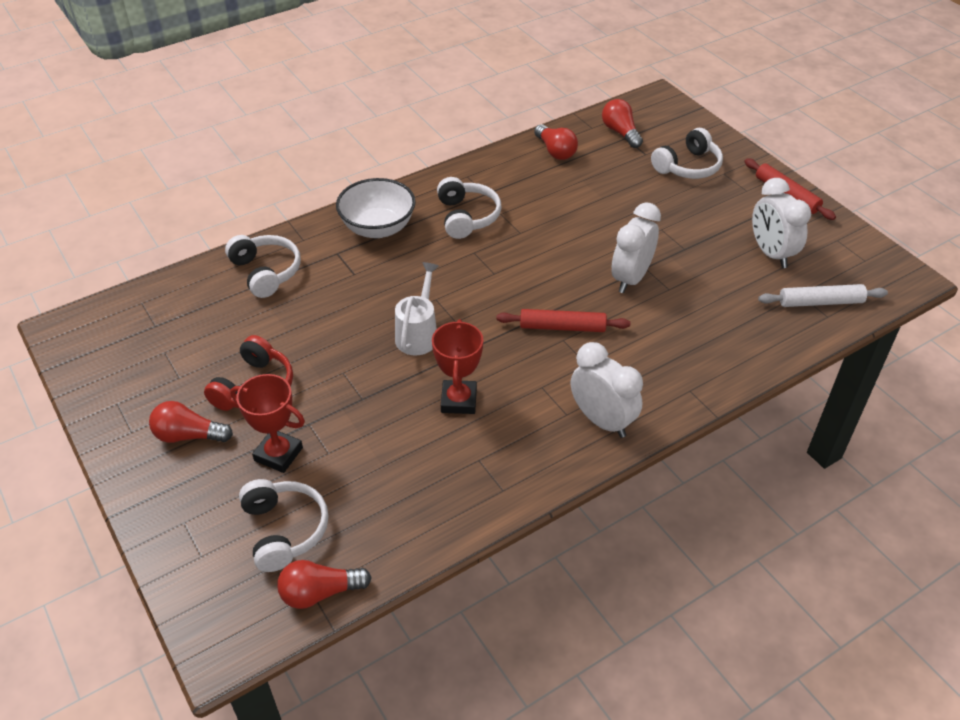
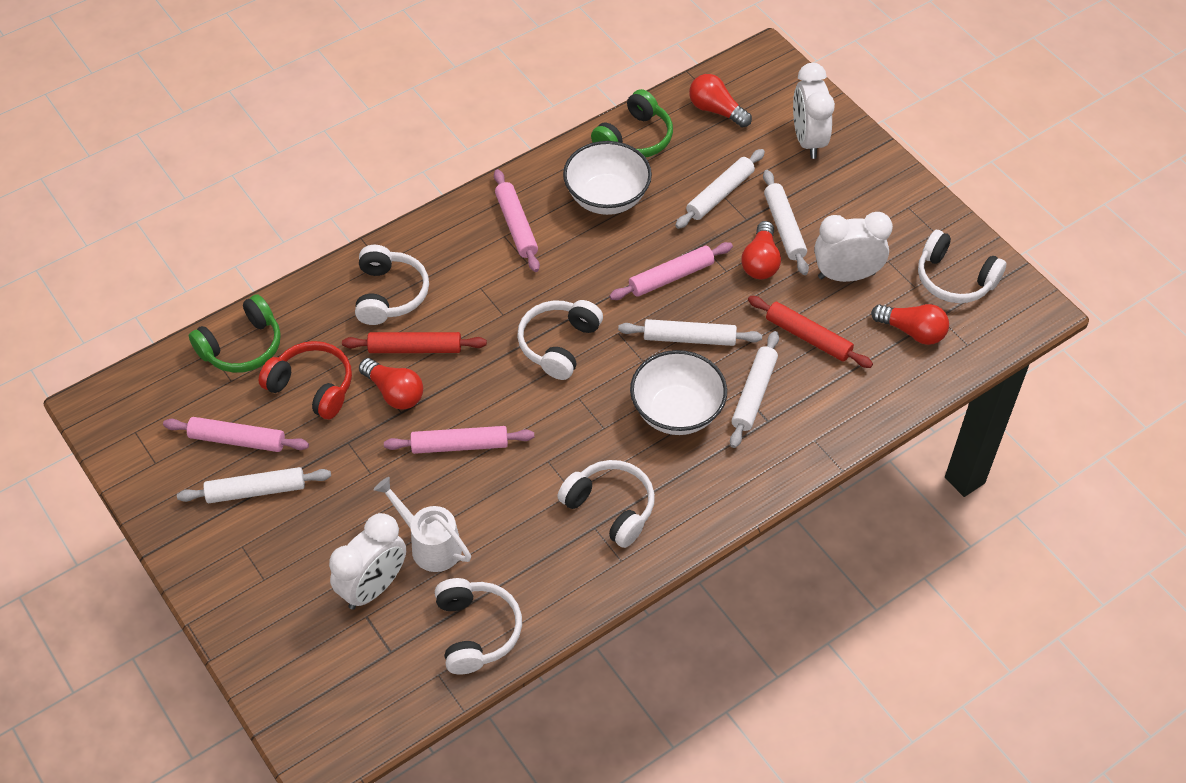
green headphones: none = 0 -> [189,294,281,373] [591,89,673,158] = 2
pink rolling pin: none = 0 -> [163,417,309,452] [384,426,534,454] [494,169,540,272] [609,242,733,300] = 4
red trophy: [230,374,305,473] [432,319,483,414] = 2 -> none = 0
white bowl: [336,178,416,238] = 1 -> [563,141,652,215] [630,350,727,435] = 2
white headphones: [225,235,301,298] [239,479,329,572] [437,177,502,239] [651,128,723,179] = 4 -> [355,245,429,325] [435,578,522,674] [517,300,603,380] [557,460,655,548] [918,230,1006,303] = 5
white rolling pin: [758,284,888,307] = 1 -> [177,467,331,503] [618,319,762,346] [675,149,765,229] [730,331,779,448] [763,170,809,275] = 5

